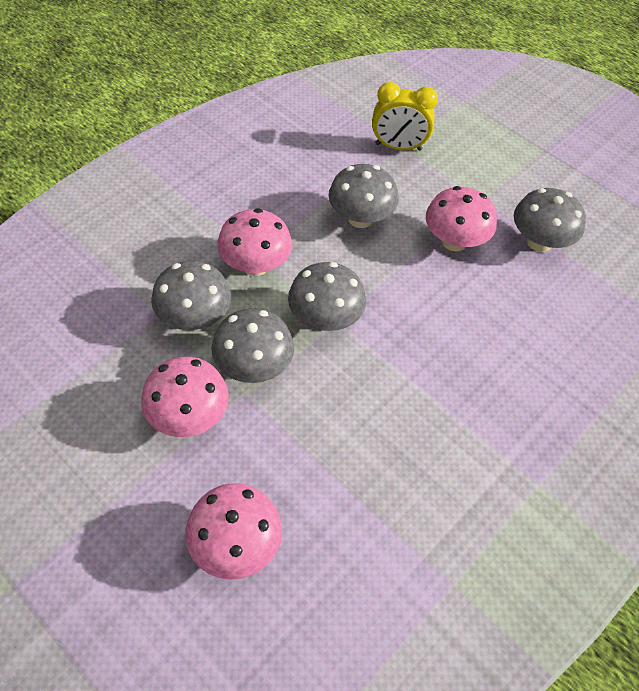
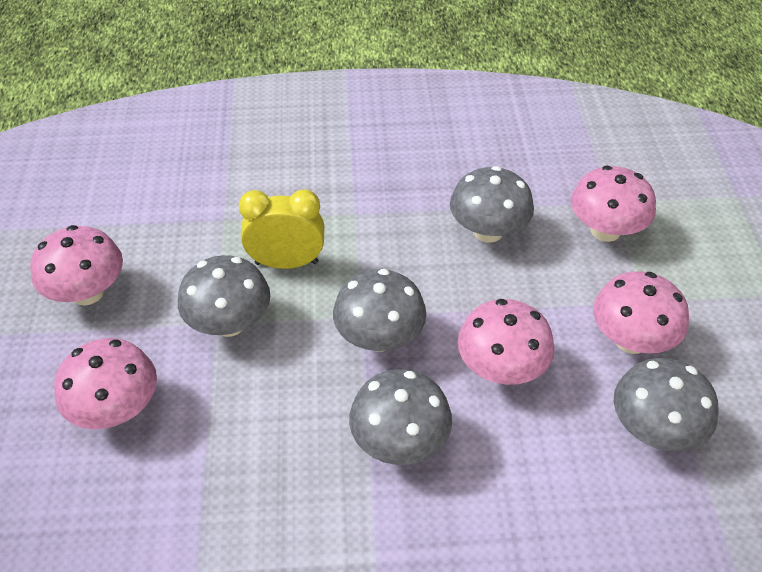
pink mushroom: [141,357,229,437] [186,483,282,580] [217,208,292,276] [426,186,497,251] = 4 -> [30,225,123,305] [54,338,157,429] [458,299,554,385] [571,166,656,242] [593,271,689,354] = 5

